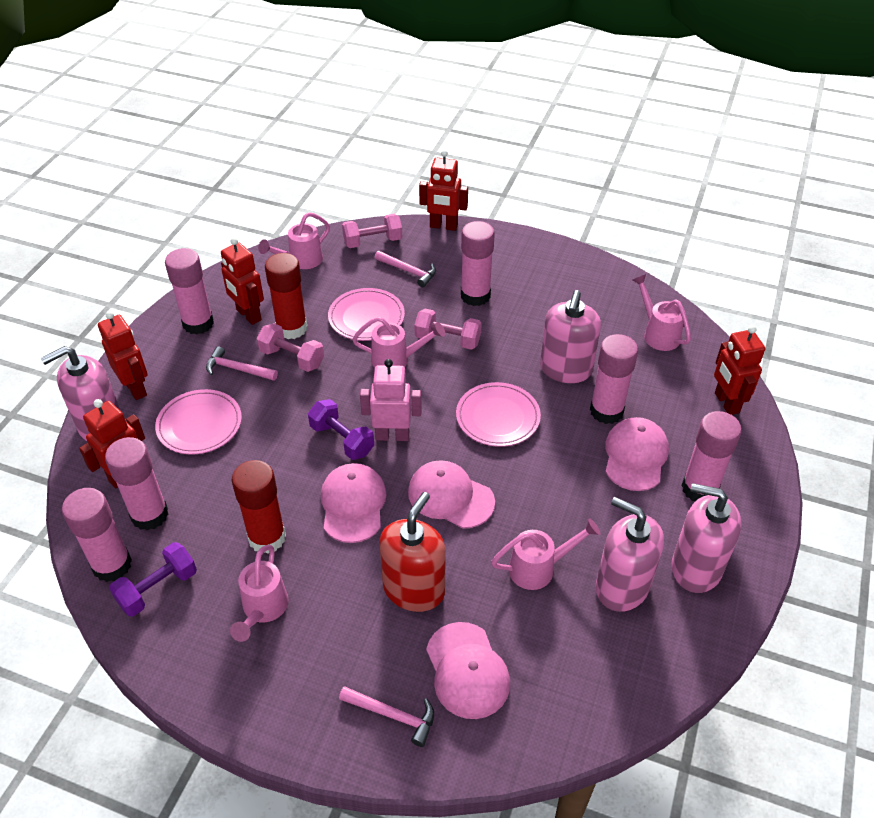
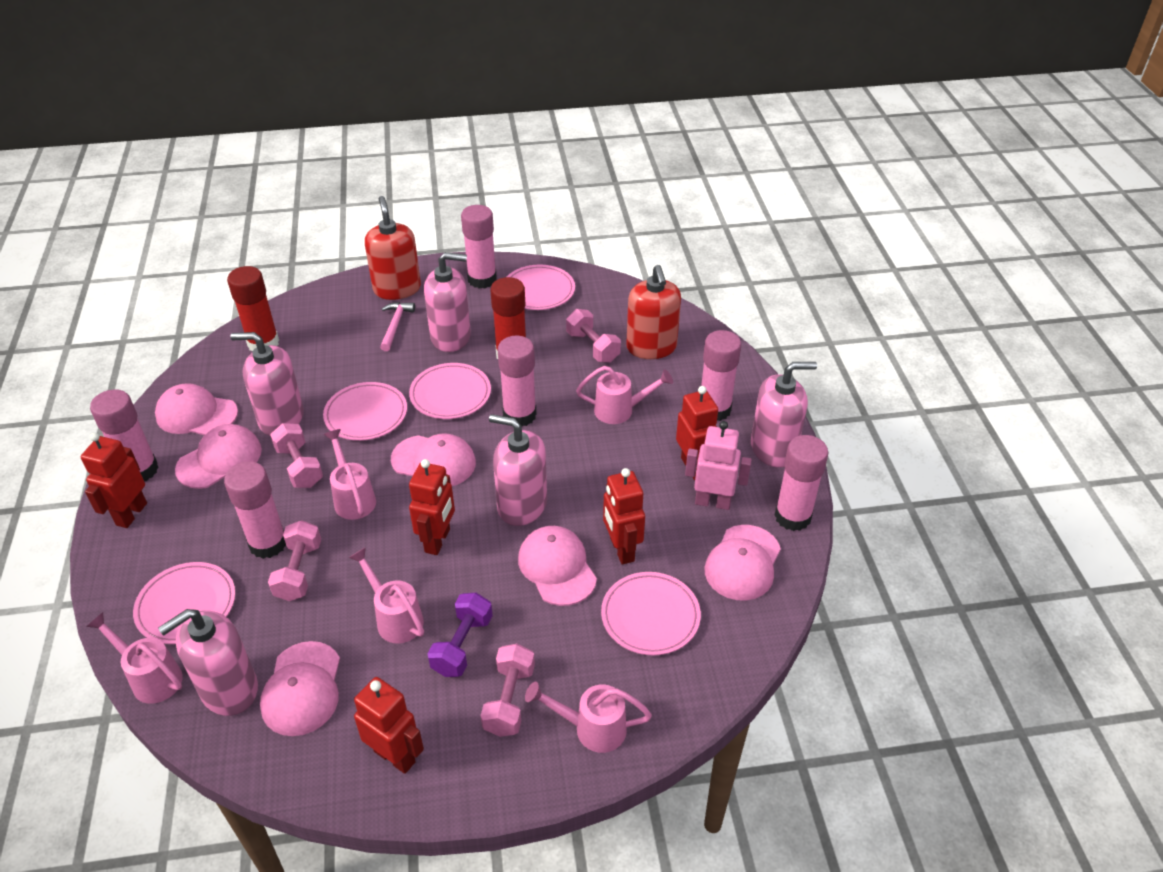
pink cap: [321,463,387,543] [408,460,495,529] [426,622,510,719] [605,417,669,491] = 4 -> [155,383,238,435] [175,424,262,489] [260,641,340,736] [391,433,476,486] [518,526,597,606] [704,525,781,601] = 6
pink dumbbell: [257,323,324,372] [342,214,402,248] [414,309,482,350] = 3 -> [268,520,321,601] [270,423,323,488] [481,644,535,737] [566,309,621,363] = 4
pink hammer: [206,346,278,381] [339,686,434,747] [375,251,436,287] = 3 -> [380,302,415,351] = 1
pink plate: [155,389,242,455] [328,288,405,341] [456,382,541,447] = 3 -> [133,562,235,644] [323,382,407,441] [409,363,491,419] [507,264,575,310] [601,572,701,655] = 5
pink soap dispenser: [41,346,121,441] [540,290,601,383] [596,497,664,612] [671,483,742,593] = 4 -> [158,609,258,716] [230,332,304,436] [424,252,471,352] [489,414,547,526] [751,362,817,467] = 5
purple dumbbell: [109,542,197,616] [308,399,374,460] = 2 -> [427,593,493,677] = 1
red soap dispenser: [379,492,446,612] = 1 -> [365,196,421,300] [626,265,681,359] = 2

